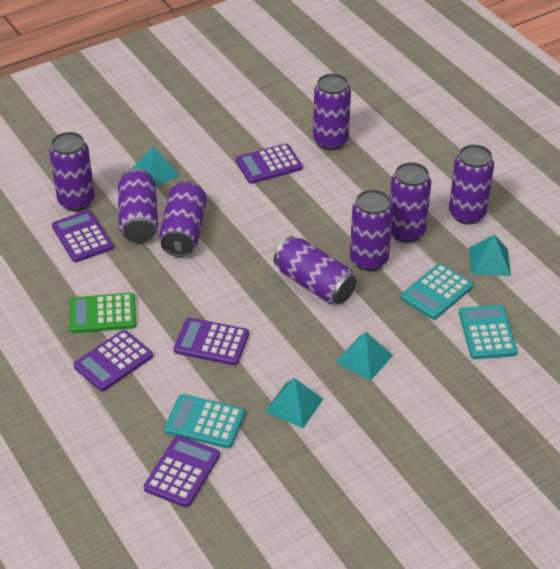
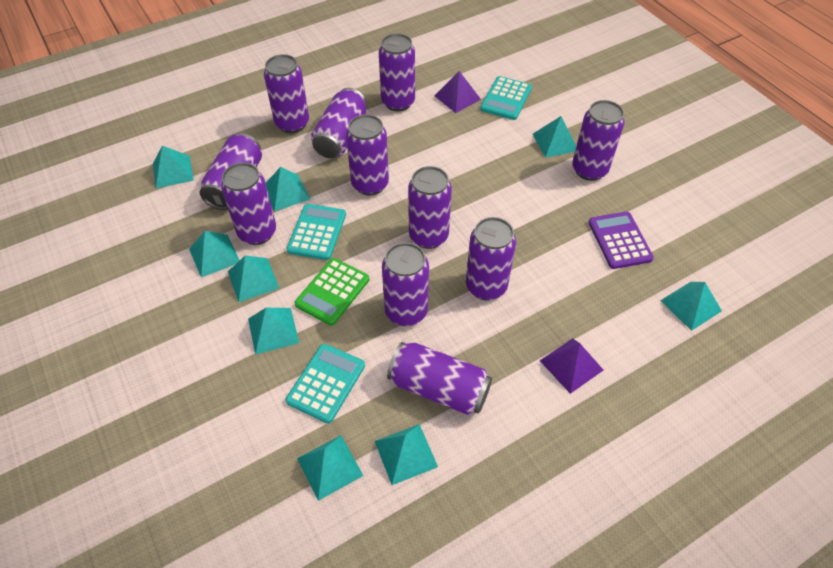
purple calculator: [52,210,113,262] [73,330,153,391] [144,435,220,507] [174,318,249,365] [236,144,303,184] = 5 -> [588,212,654,269] = 1
purple can: [49,132,95,211] [118,168,158,243] [159,181,207,257] [274,236,357,304] [313,74,351,150] [350,189,393,271] [390,162,431,243] [449,144,494,224] = 8 -> [200,133,262,210] [221,162,276,245] [264,54,309,133] [311,88,367,158] [346,114,389,196] [379,33,415,111] [382,242,429,326] [387,342,492,415] [408,166,452,249] [466,217,516,301] [572,100,625,181] = 11
purple pyramid: none = 0 -> [434,71,481,113] [540,338,603,394] = 2
turquoise pyramid: [132,146,180,186] [265,378,323,428] [335,332,393,381] [469,235,511,276] = 4 -> [153,146,194,188] [189,231,240,278] [228,255,279,302] [248,308,299,355] [266,167,310,212] [297,435,363,501] [375,424,438,485] [533,116,576,158] [660,282,722,331] = 9

